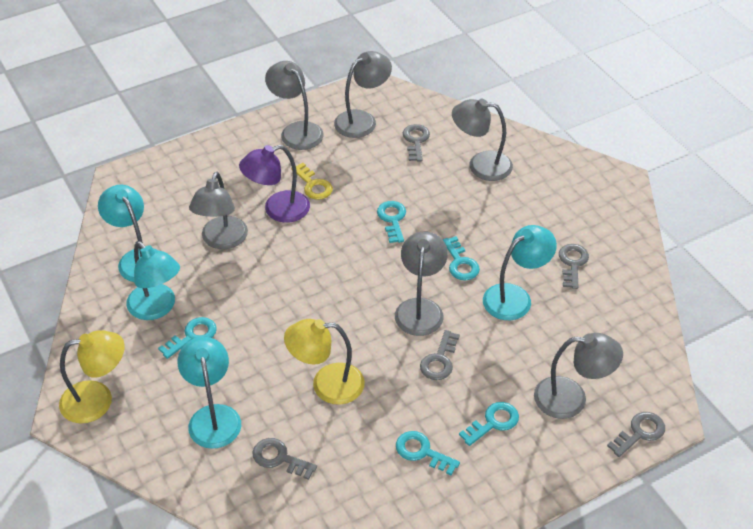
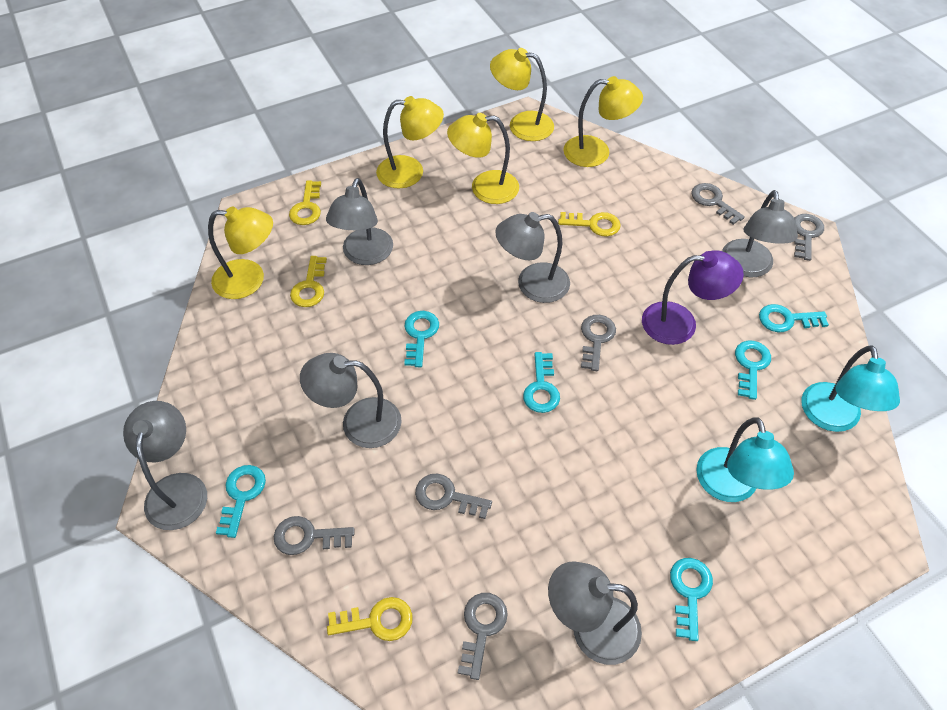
grey key: [252,438,317,480] [403,124,430,161] [420,330,460,380] [559,244,589,289] [607,412,665,457] = 5 -> [274,516,355,555] [415,474,492,519] [458,593,508,680] [581,315,616,371] [691,183,745,225] [794,214,824,261] = 6
turquoise key: [158,317,217,359] [377,201,406,243] [396,431,460,475] [443,236,480,280] [459,402,519,446] = 5 -> [216,465,266,538] [404,311,439,367] [523,352,560,413] [670,558,713,641] [735,341,771,400] [759,304,829,332] = 6
turquoise lamp: [98,185,158,282] [126,241,180,320] [177,337,241,449] [483,225,557,320] = 4 -> [696,417,794,502] [801,345,900,432] = 2
yellow key: [291,163,333,200] = 1 -> [289,180,321,225] [290,256,327,307] [327,597,413,641] [558,212,621,236] = 4
yellow lamp: [59,330,125,423] [284,319,365,405] = 2 -> [208,206,273,299] [376,96,444,189] [447,113,519,204] [490,48,554,141] [563,76,643,167] = 5

